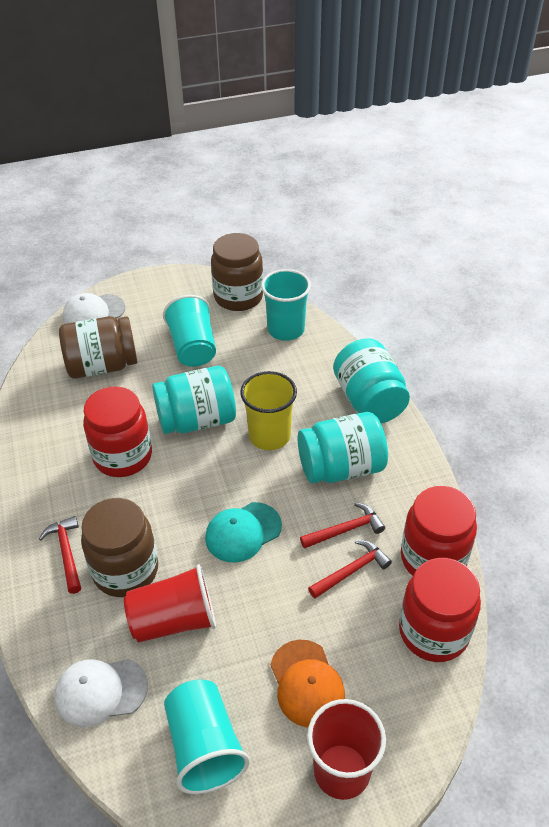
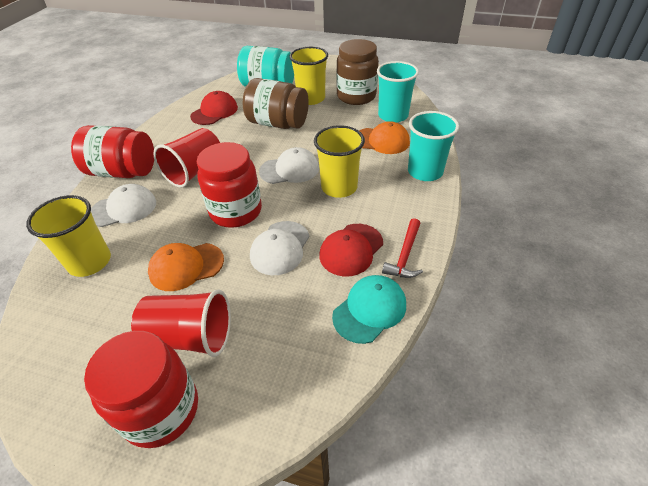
brown jar: [59,316,138,379] [81,498,158,597] [211,233,263,311] = 3 -> [243,78,309,129] [336,39,379,105] = 2
orange cap: [270,640,345,727] = 1 -> [148,243,224,291] [359,121,410,154] = 2
red cap: none = 0 -> [190,91,238,125] [319,224,383,276] = 2
red hammer: [39,516,81,594] [300,502,385,549] [308,540,392,599] = 3 -> [382,218,423,278] = 1
turquoise cup: [163,295,216,367] [164,680,250,794] [261,269,311,341] = 3 -> [377,61,419,123] [408,111,459,181] = 2
turquoise jar: [152,366,236,434] [298,412,388,483] [333,338,410,423] = 3 -> [237,46,294,87] = 1
white cap: [54,659,148,728] [63,293,125,324] = 2 -> [91,184,156,227] [250,221,309,275] [259,147,319,184] = 3
yellow cup: [240,371,297,450] = 1 -> [26,195,111,277] [289,47,328,105] [314,125,365,198] = 3

